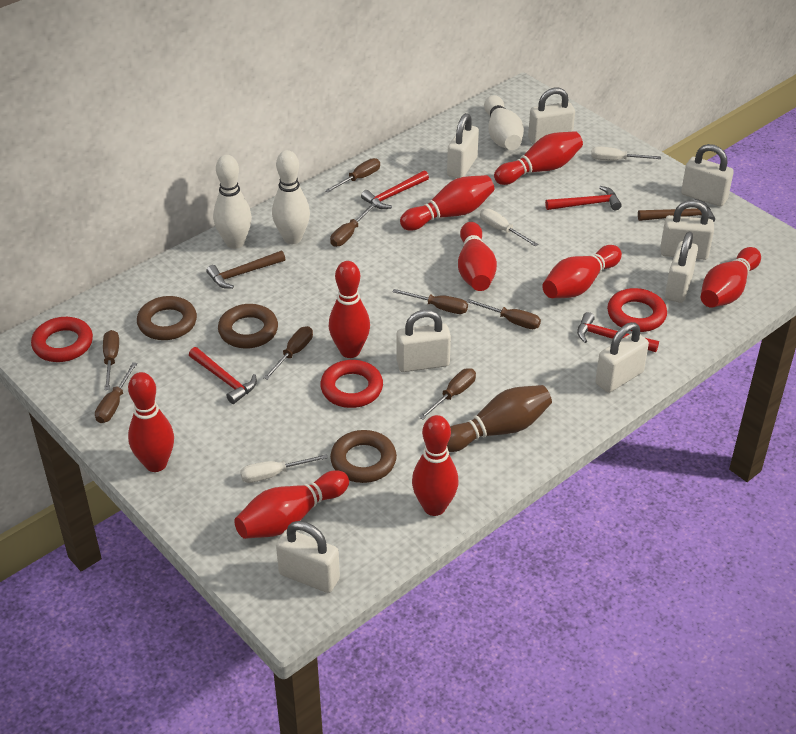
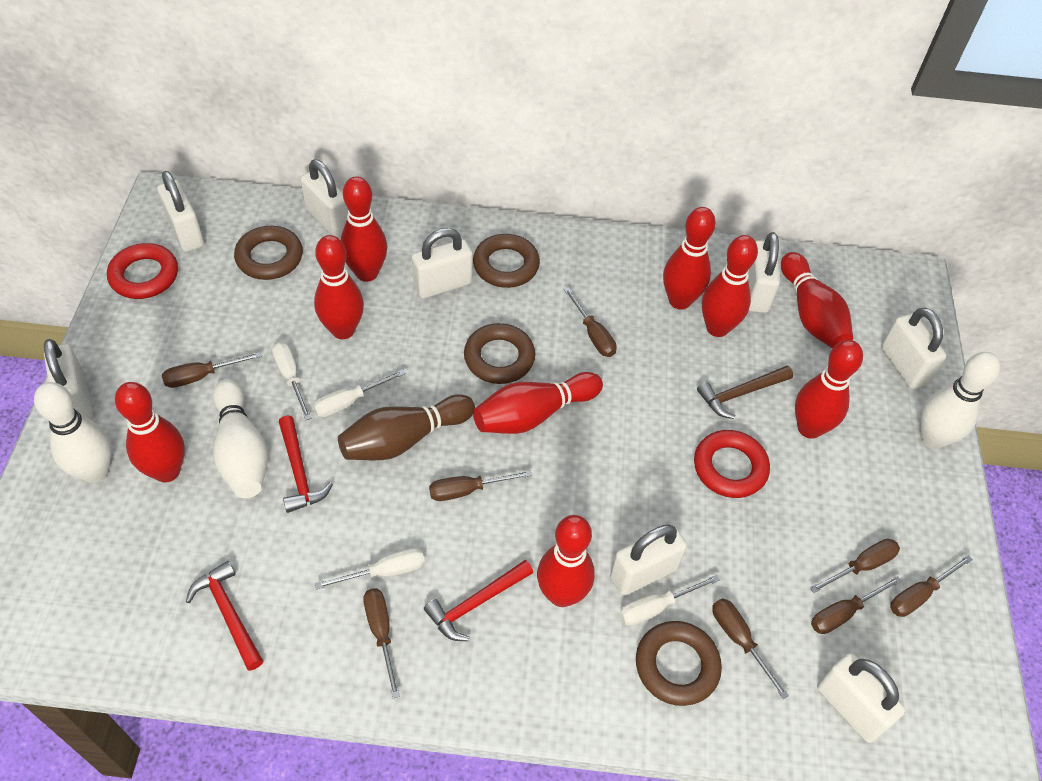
brown hammer: [206,251,285,289] [638,199,715,222] = 2 -> [697,366,793,419] = 1
brown ring: [137,296,197,340] [218,304,278,349] [330,430,397,483] = 3 -> [234,226,303,280] [464,323,535,384] [473,234,540,288] [636,621,722,706] = 4
red hammer: [189,347,257,404] [361,170,429,209] [545,186,622,210] [577,312,659,352] = 4 -> [186,561,263,671] [279,416,333,513] [424,560,534,641] = 3
red ring: [31,317,93,362] [320,360,383,408] [607,288,667,332] = 3 -> [107,243,178,299] [694,430,770,498] = 2
white screwdriver: [240,454,328,483] [480,208,538,247] [591,147,661,160] = 3 -> [272,342,311,420] [313,369,406,417] [315,548,425,589] [619,575,720,626] = 4

